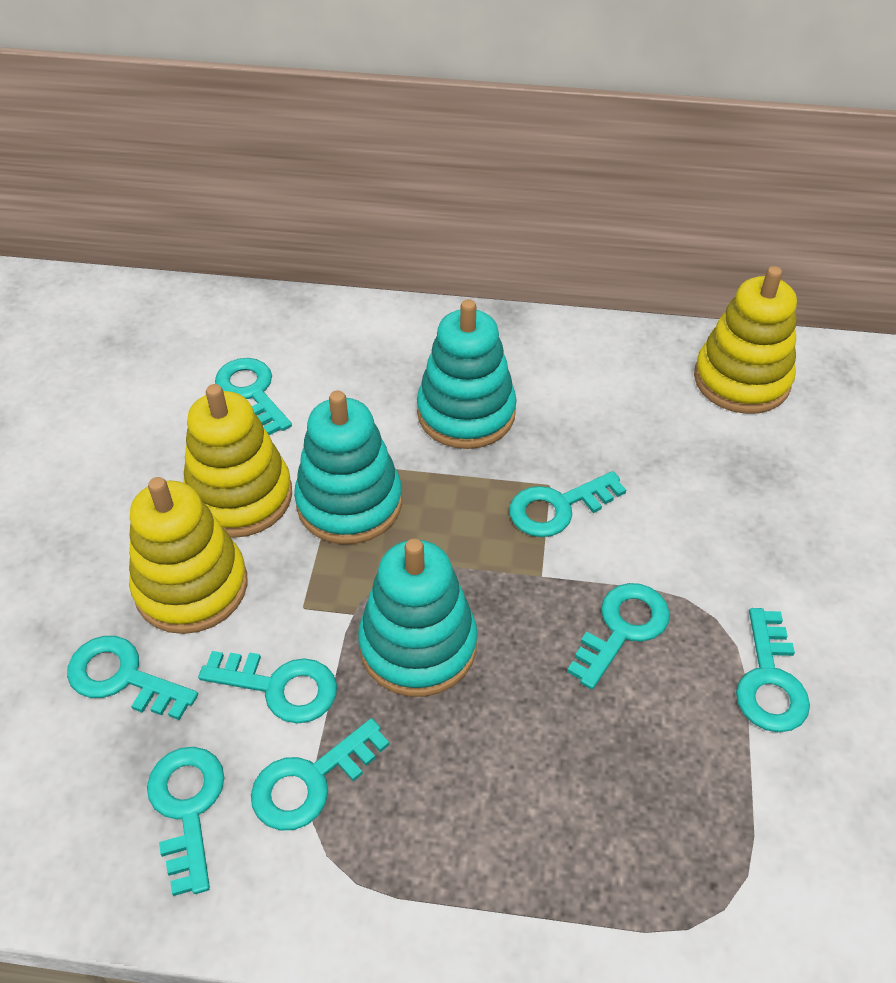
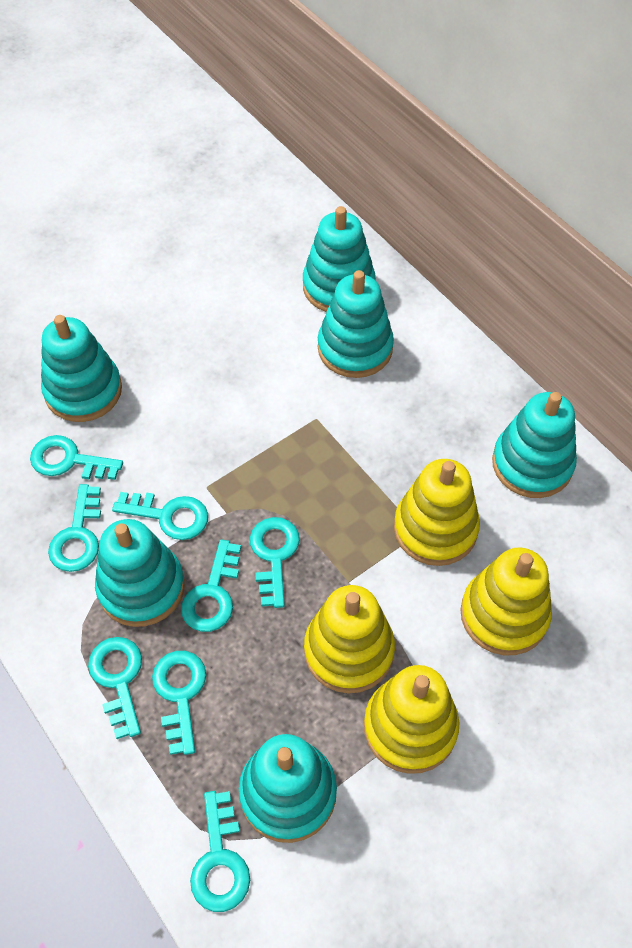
turquoise stacking toy: [294,390,402,544] [358,539,478,697] [417,299,517,449] = 3 -> [41,315,122,422] [95,519,185,627] [239,734,337,843] [303,206,376,312] [318,270,394,378] [492,392,577,498] = 6
yellow stacking toy: [129,477,248,634] [183,384,292,538] [694,266,797,414] = 3 -> [304,585,395,693] [364,665,460,774] [394,459,480,566] [460,548,552,655] = 4

